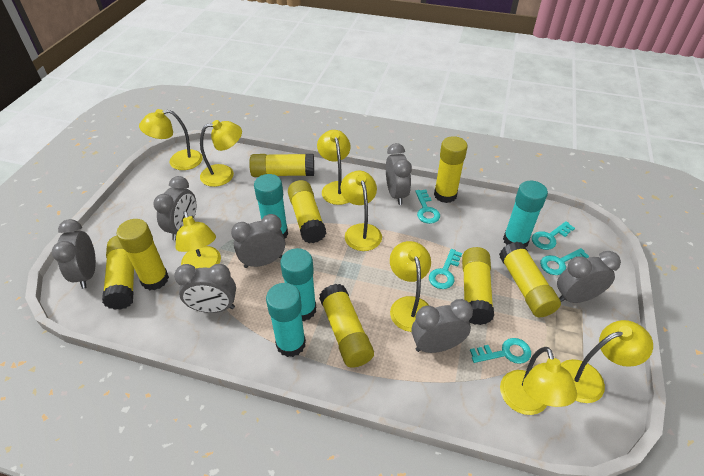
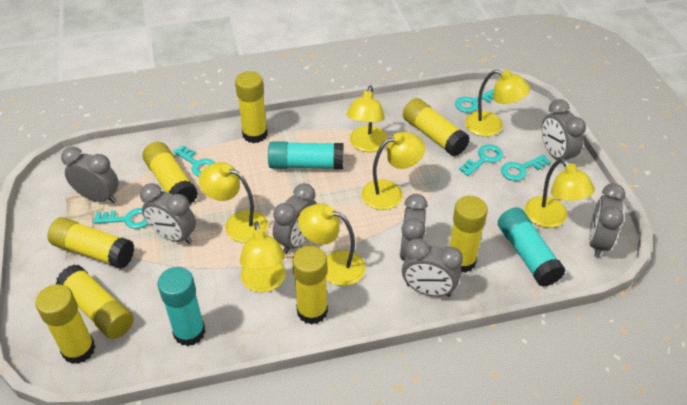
turquoise glue stick: [254,174,288,238] [266,283,306,357] [280,248,316,321] [503,181,548,247] = 4 -> [158,267,205,346] [268,141,344,169] [498,207,566,287] = 3
yellow lamp: [139,109,203,170] [176,211,221,269] [200,120,242,187] [317,130,351,205] [340,171,382,251] [390,241,431,332] [500,347,577,415] [561,320,653,403] = 8 -> [199,162,268,243] [240,221,286,292] [298,204,366,286] [346,85,388,152] [361,132,425,210] [465,70,530,137] [525,158,595,228] = 7

